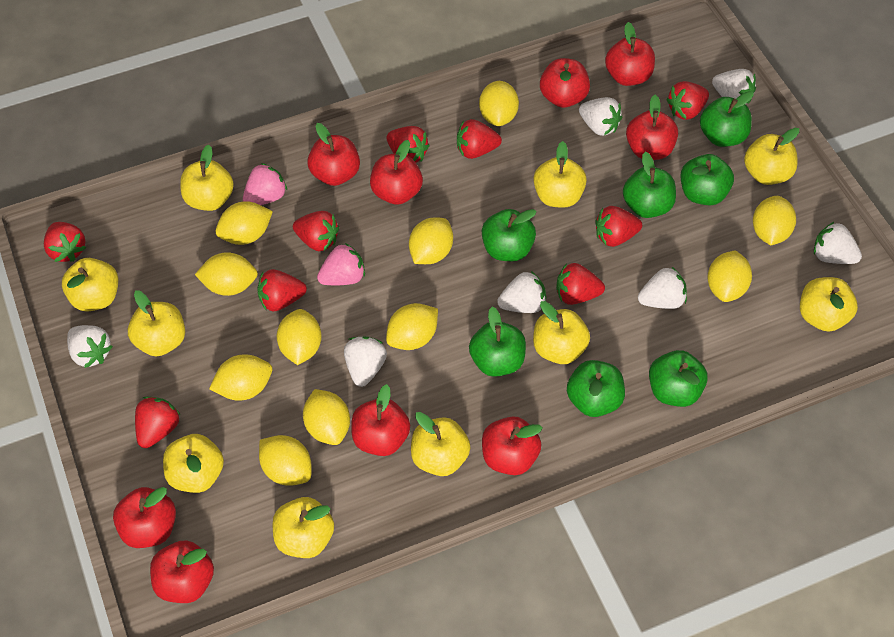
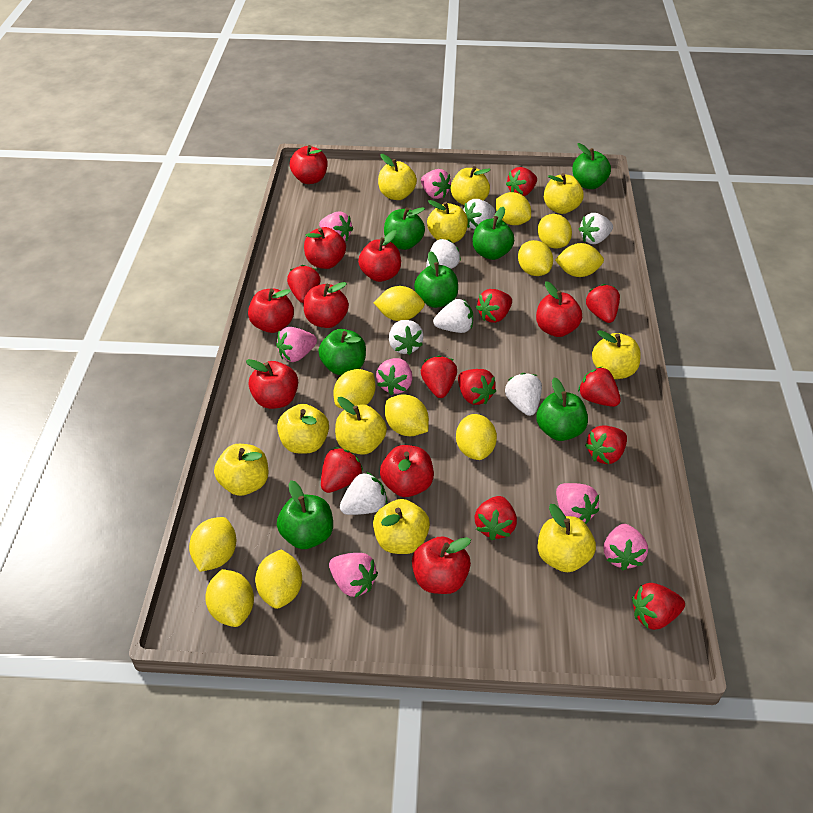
pink strawberry: [243,163,287,205] [317,243,365,285] = 2 -> [276,327,317,362] [319,212,353,241] [329,553,378,598] [376,358,412,395] [421,169,451,199] [556,483,599,524] [604,524,648,570] = 7
red strawberry: [44,222,86,262] [135,397,180,448] [257,269,307,311] [293,211,339,251] [386,126,430,163] [457,119,502,159] [556,263,605,305] [595,206,642,247] [666,81,709,120] = 9 -> [287,265,321,303] [321,447,363,493] [421,355,457,398] [458,369,496,405] [474,496,517,540] [476,289,512,323] [506,167,537,196] [578,367,621,407] [585,425,627,464] [586,284,620,323] [632,583,685,630] = 11

